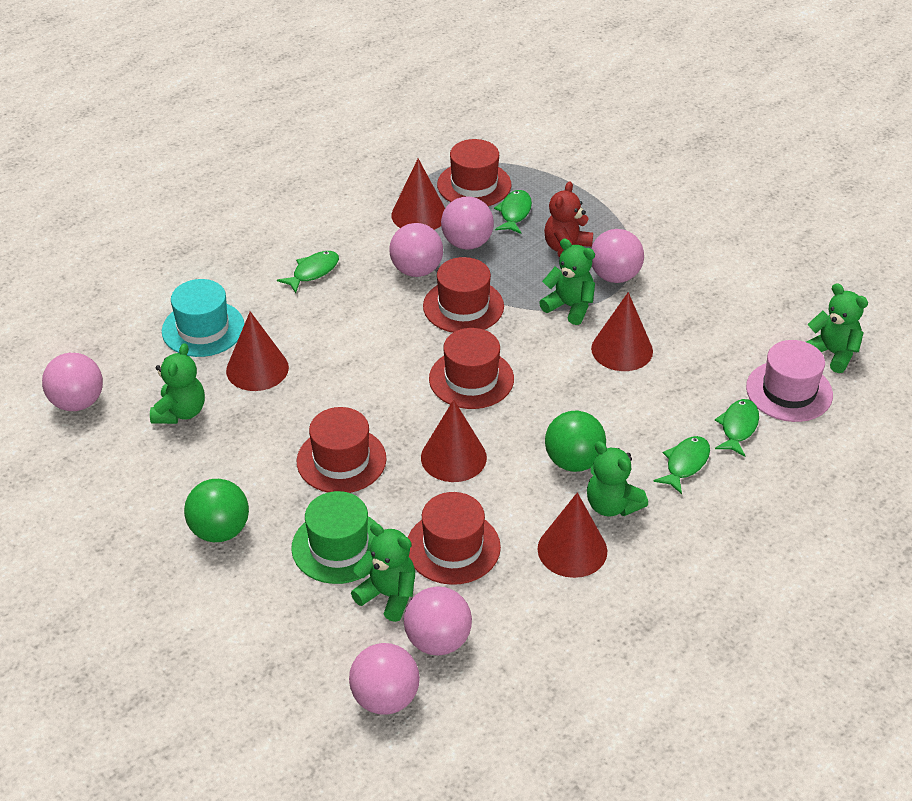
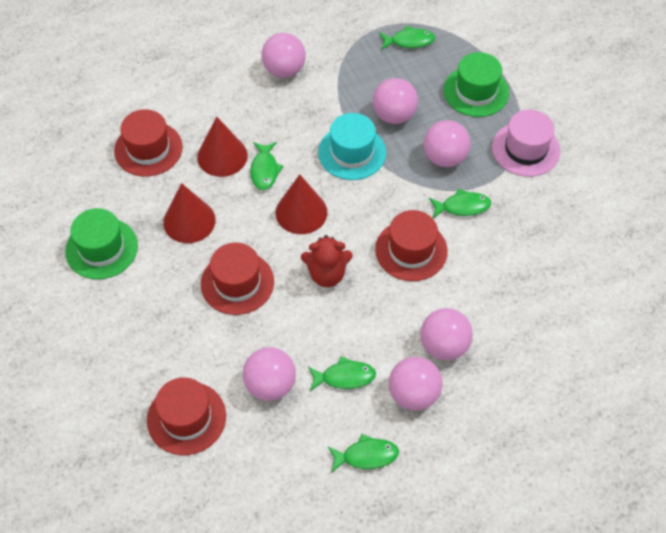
green ball: [184,479,249,542] [545,411,606,472] = 2 -> none = 0
green fish: [277,251,339,293] [494,190,532,234] [653,436,710,494] [715,399,759,457] = 4 -> [250,142,284,190] [308,356,376,391] [328,434,399,473] [379,26,435,49] [429,189,491,218] = 5
green hat: [291,491,376,584] = 1 -> [65,208,138,279] [443,52,509,117] = 2
green teddy bear: [150,343,205,424] [351,523,415,622] [539,239,595,325] [587,441,648,516] [806,283,868,373] = 5 -> none = 0
red cone: [226,311,289,391] [391,158,445,230] [421,400,487,482] [538,492,607,578] [591,292,653,371] = 5 -> [163,183,216,243] [197,117,248,177] [276,174,327,234] = 3
red hat: [297,407,387,493] [407,492,501,585] [423,257,504,333] [429,328,514,409] [437,139,512,206] = 5 -> [114,109,183,176] [147,378,226,455] [201,242,274,315] [375,210,448,281] = 4

